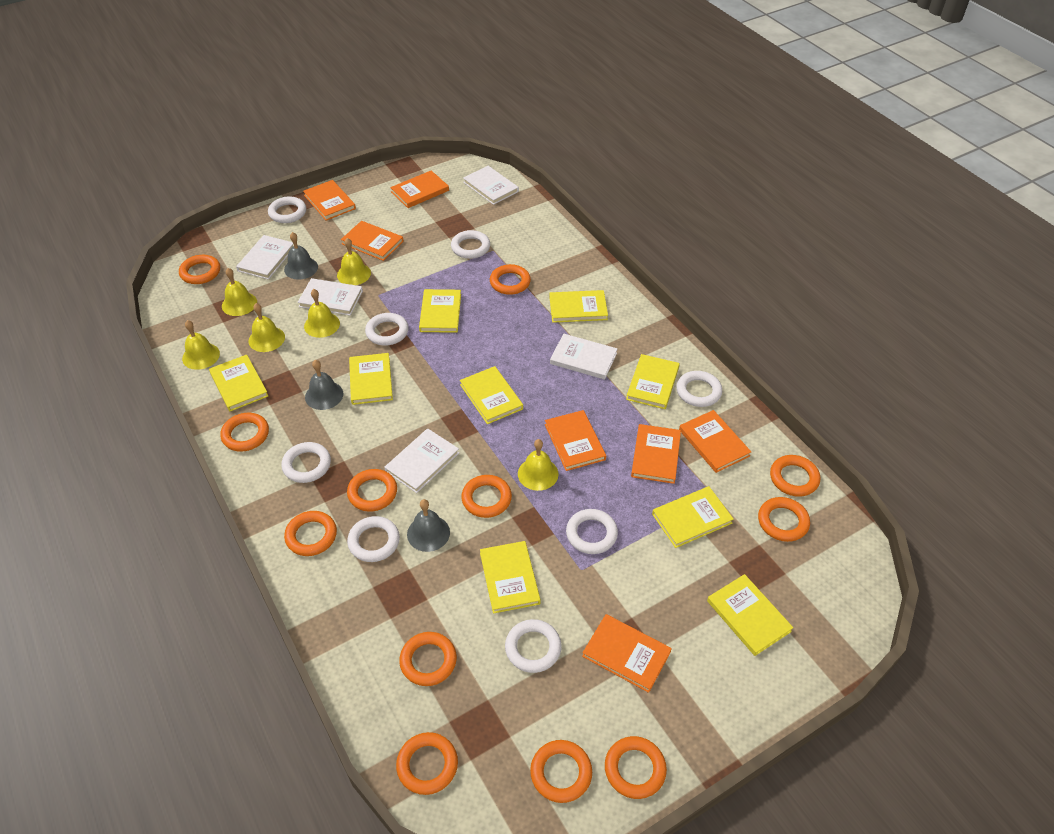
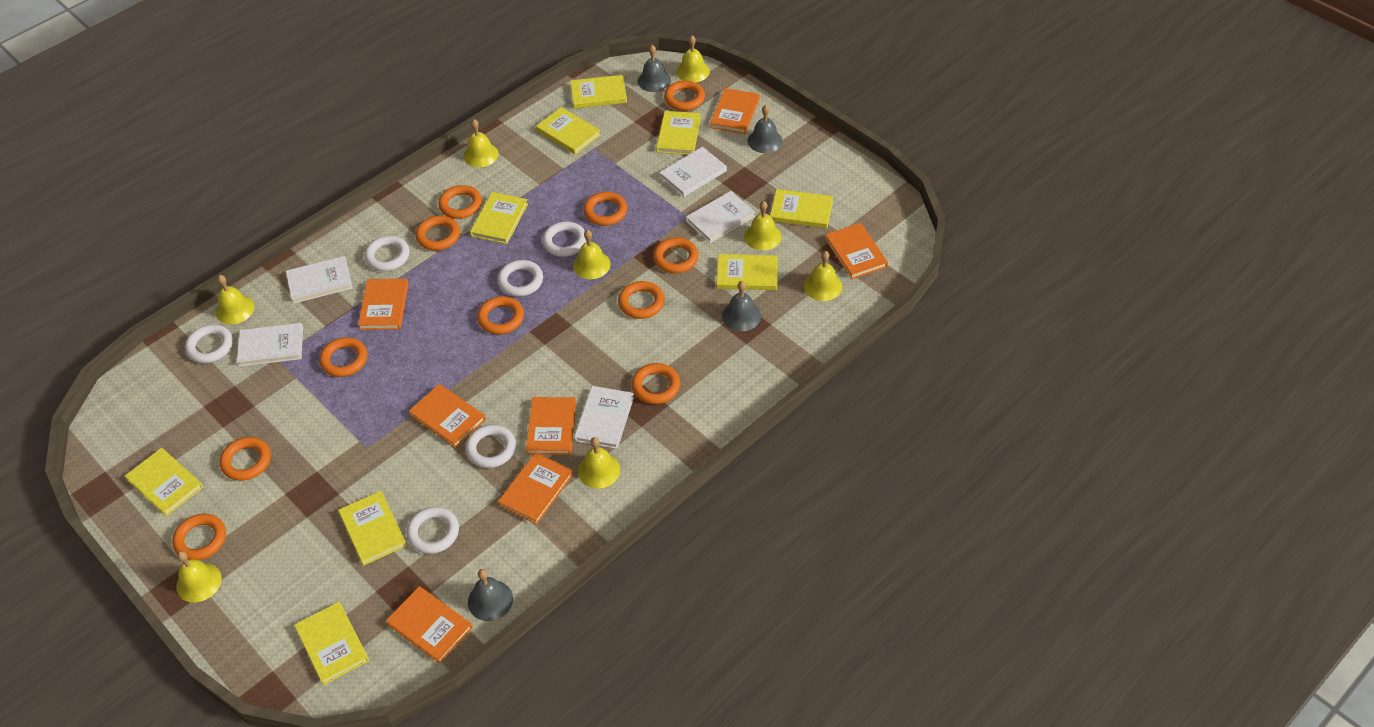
grey bell: [284,232,318,280] [305,360,343,410] [407,499,450,552] = 3 -> [468,569,513,621] [638,45,671,92] [722,281,761,331] [747,105,783,153] = 4
orange ring: [179,255,220,284] [220,413,269,451] [284,511,337,556] [347,469,397,512] [396,732,458,795] [399,632,457,686] [461,475,512,518] [490,264,531,295] [530,740,592,803] [605,736,667,799] [758,497,810,542] [770,455,820,497] = 12 -> [172,514,226,560] [220,437,271,481] [319,337,367,377] [416,216,460,250] [438,185,482,219] [477,296,524,334] [583,192,627,226] [618,281,665,319] [631,363,680,404] [653,238,699,273] [664,80,705,111] = 11
white ring: [268,196,306,223] [281,442,331,483] [347,516,400,562] [365,313,409,346] [451,230,490,259] [505,619,562,673] [566,509,618,554] [676,371,722,407] = 8 -> [185,324,233,363] [364,236,410,271] [406,507,459,554] [465,424,516,468] [497,260,543,297] [542,221,586,257] = 6
yellow bell: [182,320,220,370] [222,268,257,316] [249,303,285,352] [304,289,340,338] [337,238,371,285] [518,439,559,491] = 6 -> [176,551,222,603] [216,275,255,324] [463,119,499,167] [573,230,611,279] [578,437,620,489] [676,35,710,82] [744,201,782,250] [804,251,842,301] = 8

